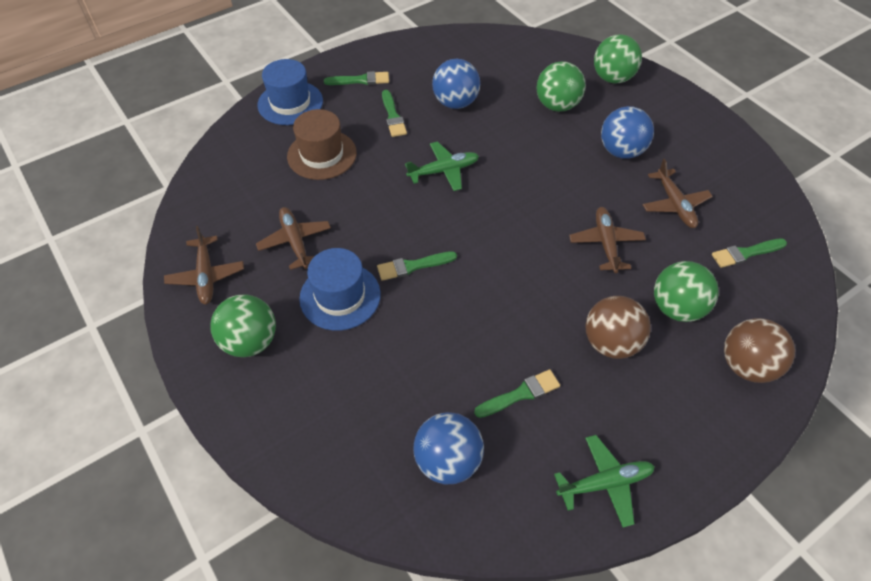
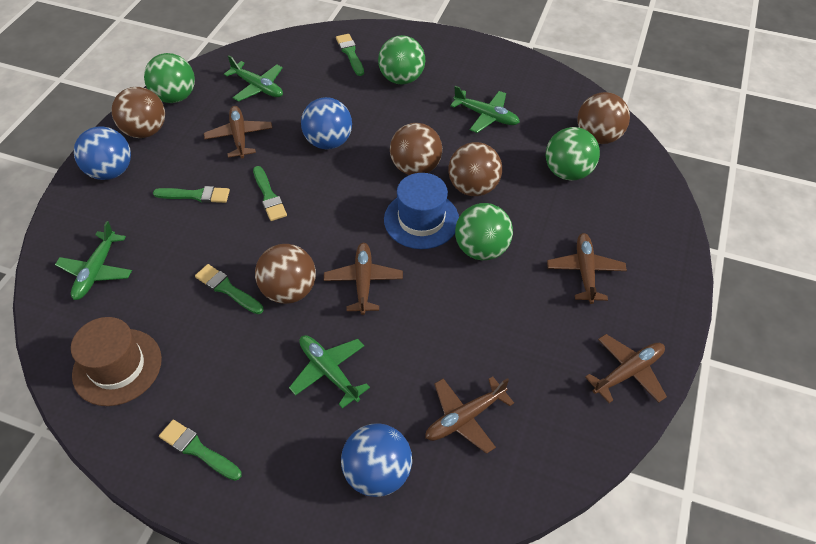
blue hat: [258,59,323,125] [299,248,381,331] = 2 -> [384,173,459,249] = 1
brown ball: [585,296,651,359] [724,318,795,383] = 2 -> [112,87,165,138] [255,244,316,304] [390,123,442,175] [448,142,502,196] [577,92,630,144] = 5
brown plane: [164,226,244,305] [256,207,331,270] [569,207,646,273] [643,159,713,228] = 4 -> [204,106,272,158] [324,243,403,315] [425,376,514,454] [547,233,627,304] [585,334,667,403] = 5
green plane: [405,141,479,191] [554,435,655,528] = 2 -> [55,221,132,300] [224,56,283,102] [289,335,370,408] [450,86,520,133] = 4

